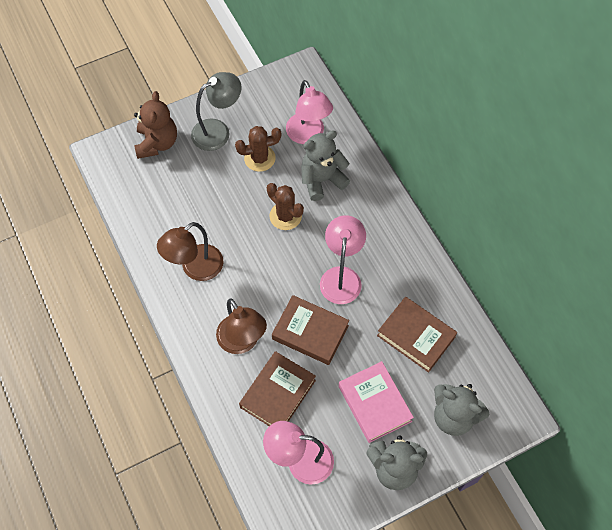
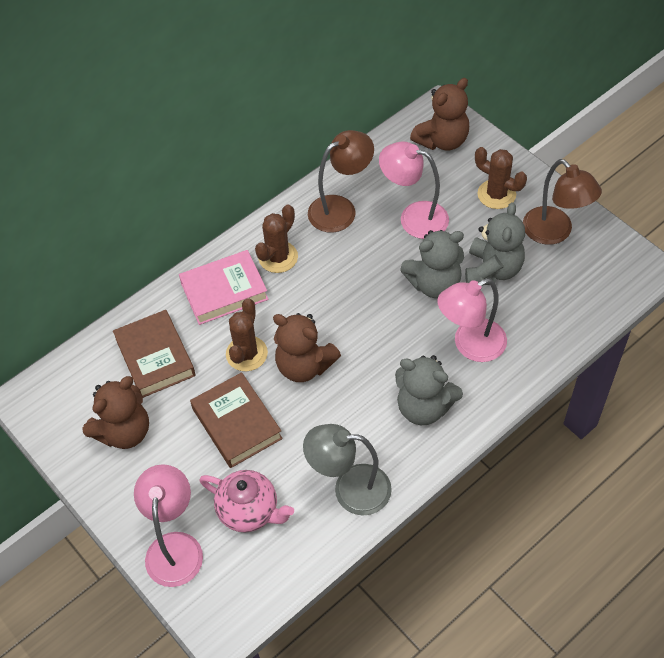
brown book: [239,351,316,426] [272,295,349,365] [377,297,457,373] = 3 -> [113,310,196,398] [190,372,283,468] = 2
brown cactus: [235,126,281,172] [267,183,304,230] = 2 -> [226,298,268,371] [255,205,298,273] [475,147,527,209] = 3
brown teddy bear: [134,91,177,159] = 1 -> [82,376,149,449] [273,313,341,382] [410,78,469,151] = 3
pink teapot: none = 0 -> [200,470,294,532] = 1

